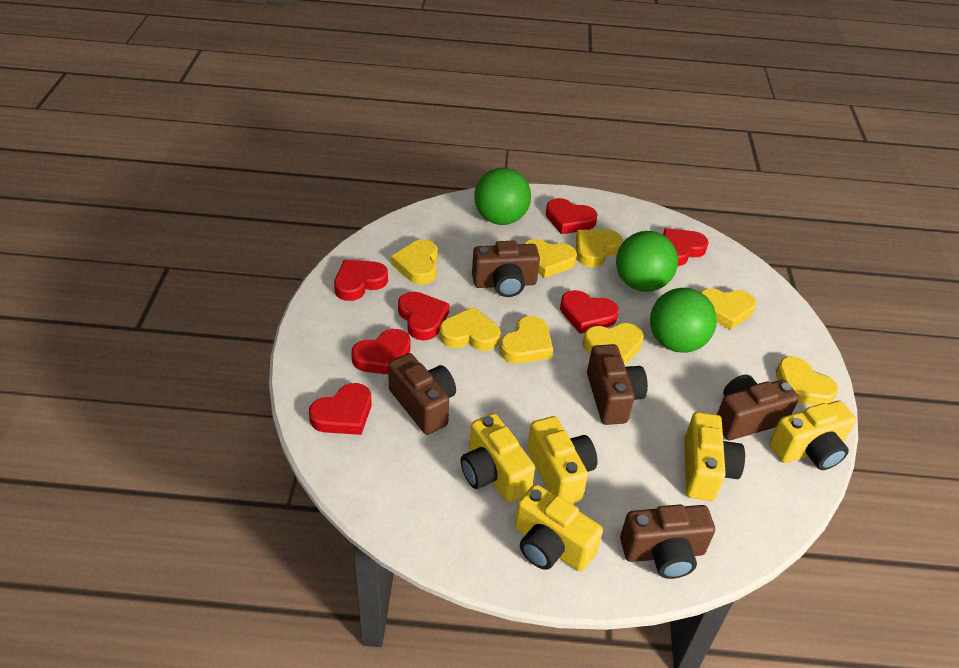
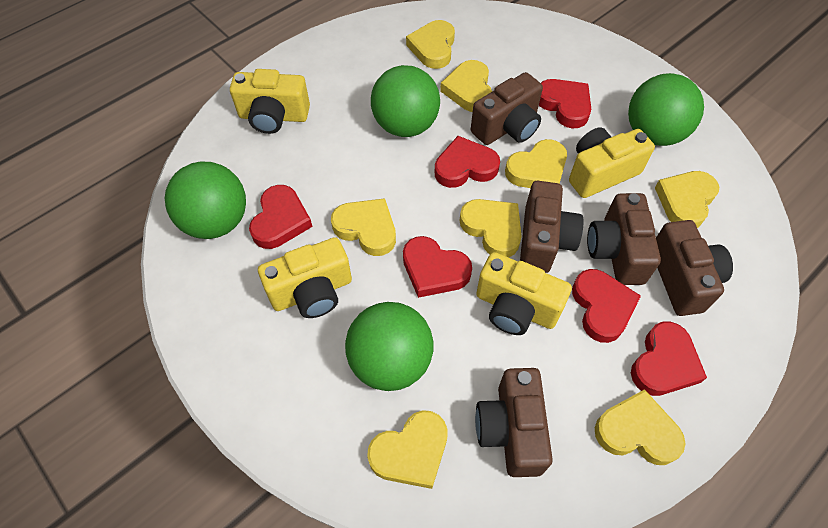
green ball: [474,168,531,225] [616,231,678,292] [650,288,717,353] = 3 -> [165,162,246,239] [345,302,434,391] [371,65,440,137] [628,73,704,146] = 4
red heart: [309,383,371,435] [334,260,388,301] [351,329,410,375] [398,292,449,340] [546,198,598,234] [560,290,619,334] [663,228,709,266] = 7 -> [249,185,312,249] [403,236,472,298] [435,136,500,188] [539,79,591,129] [572,269,641,343] [631,321,707,396] = 6
yellow camera: [461,413,535,503] [515,484,603,572] [527,416,598,503] [684,412,745,501] [769,401,856,470] = 5 -> [230,69,310,134] [258,237,352,318] [476,252,572,335] [569,127,655,198] = 4

